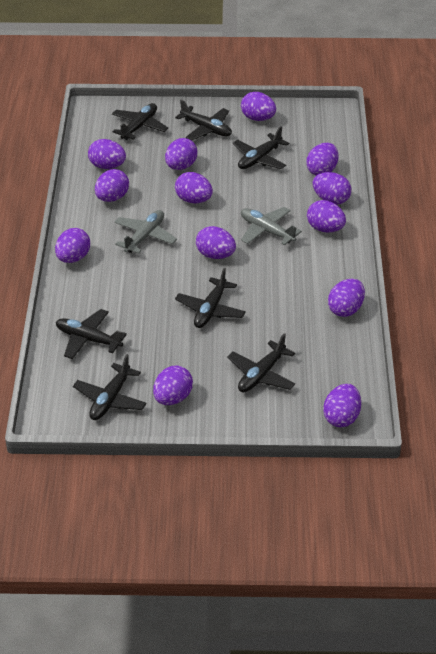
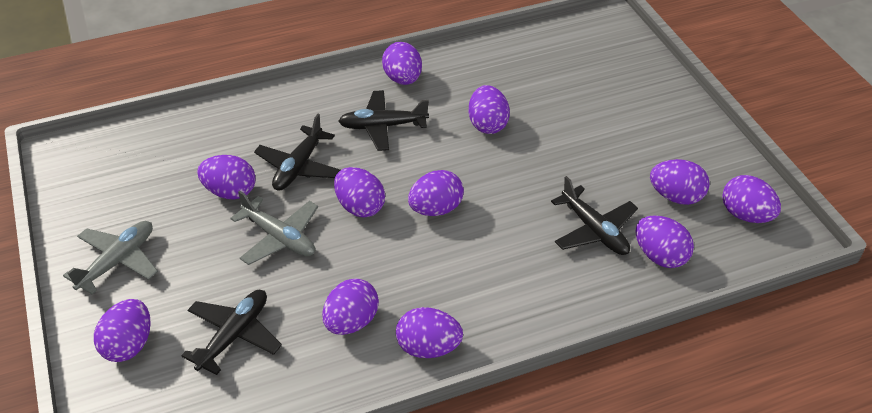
black plane: [56,309,127,359] [73,354,147,420] [112,103,168,140] [175,100,232,140] [175,268,246,328] [227,333,295,392] [232,126,289,169] = 7 -> [181,290,282,375] [254,114,341,191] [338,90,429,151] [551,176,638,255] = 4
purple egg: [55,228,90,263] [88,139,126,169] [95,169,129,202] [153,365,193,405] [165,138,198,170] [175,172,213,203] [196,226,236,259] [241,92,276,121] [306,143,339,176] [307,200,346,233] [313,172,351,205] [323,384,361,427] [328,279,365,317] = 13 -> [94,299,151,362] [197,155,256,199] [322,278,379,335] [334,167,385,217] [382,42,422,85] [396,307,463,358] [408,170,464,216] [469,85,510,134] [636,215,694,268] [650,159,710,205] [722,175,781,223] = 11

